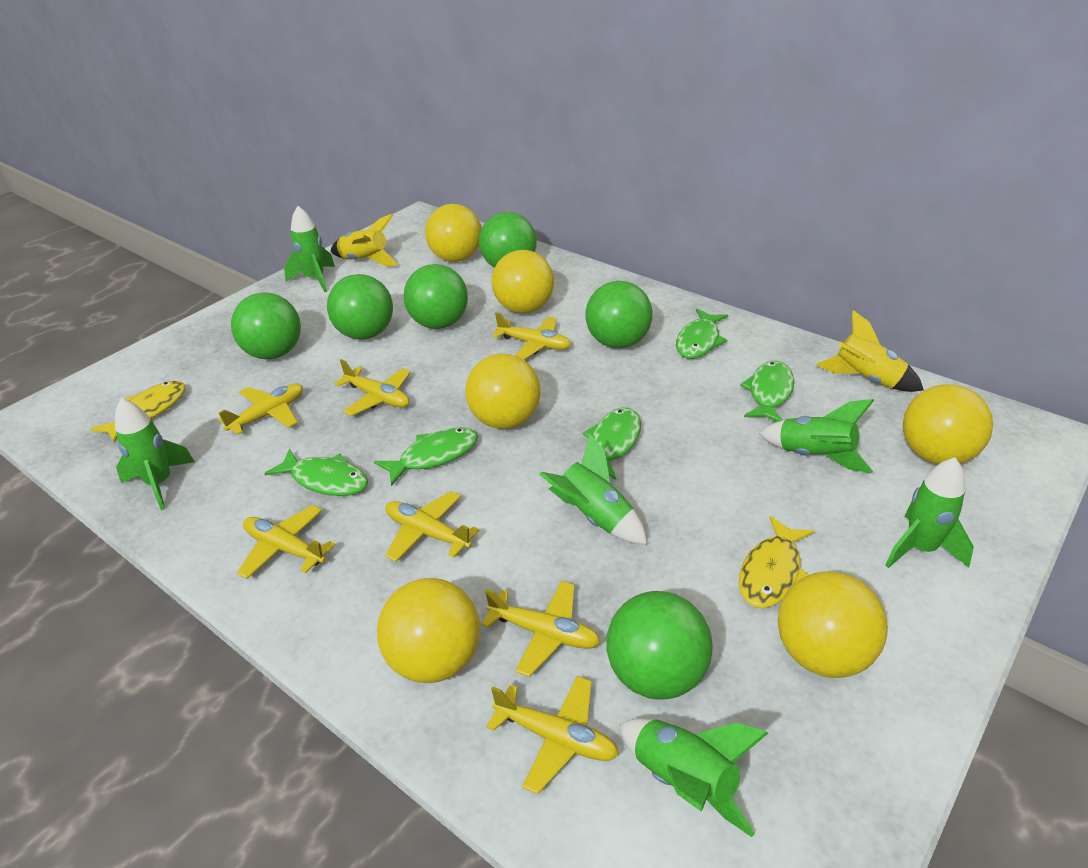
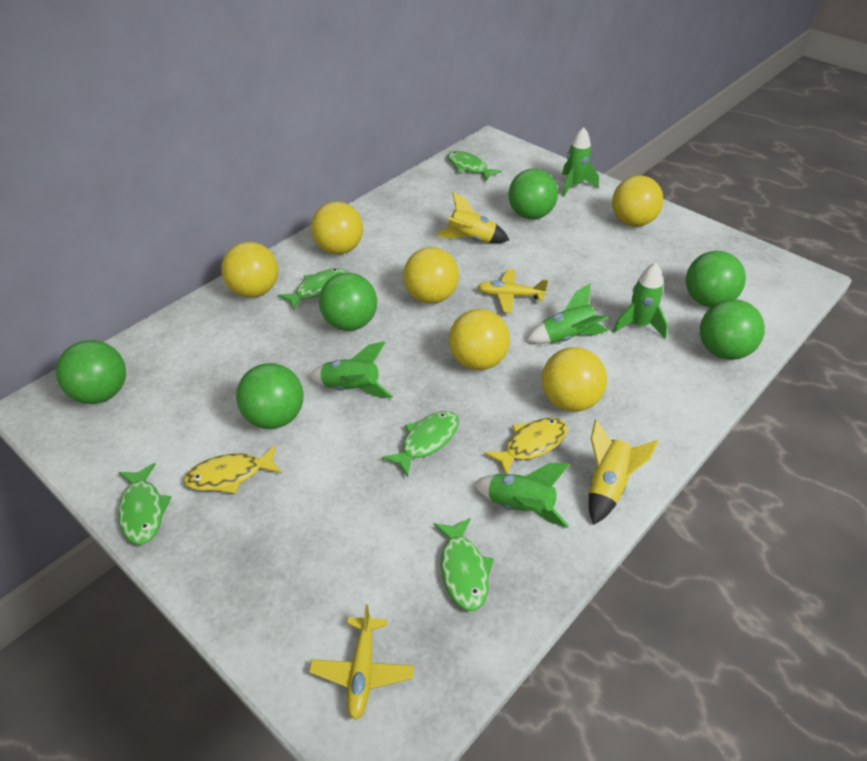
green rocket: [115,398,195,510] [284,206,335,292] [539,433,647,544] [620,718,768,837] [759,399,874,473] [886,457,974,568] = 6 -> [309,342,393,398] [474,463,570,528] [526,283,609,344] [562,127,599,197] [613,263,668,338] = 5
yellow plane: [218,384,303,435] [237,505,336,579] [334,359,411,416] [385,491,479,562] [482,581,601,677] [486,676,619,794] [492,312,571,360] = 7 -> [309,605,414,720] [478,269,548,313] = 2

